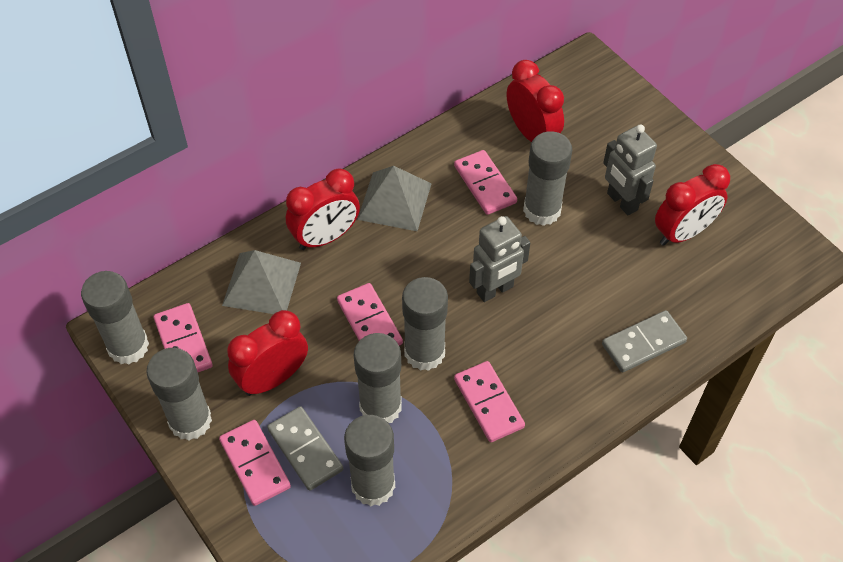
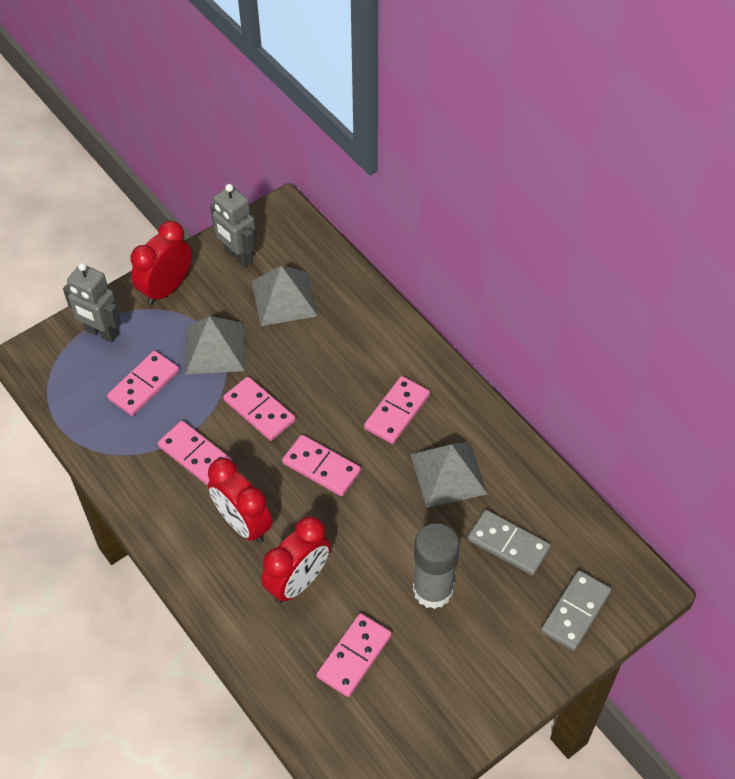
grey glue stick: [81,271,149,364] [146,348,212,441] [344,415,395,506] [354,333,402,423] [402,277,448,371] [523,131,572,226] = 6 -> [413,523,460,609] = 1
grey pyramid: [222,250,301,314] [357,166,432,231] = 2 -> [185,316,245,374] [251,265,318,326] [410,442,488,508] = 3
pink domino: [154,303,213,372] [219,420,291,506] [337,283,403,346] [454,150,517,215] [454,361,525,442] = 5 -> [107,351,179,416] [158,421,233,486] [223,376,296,441] [282,435,361,496] [316,613,392,697] [364,376,430,444] = 6
red clock: [227,310,308,396] [286,168,360,250] [507,60,564,142] [655,164,730,246] = 4 -> [131,221,192,305] [208,458,273,543] [261,516,331,603] = 3

